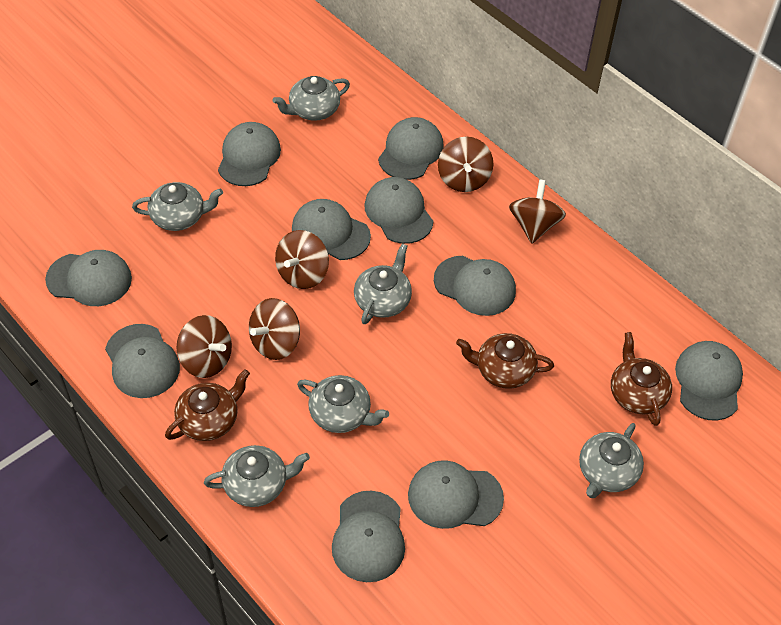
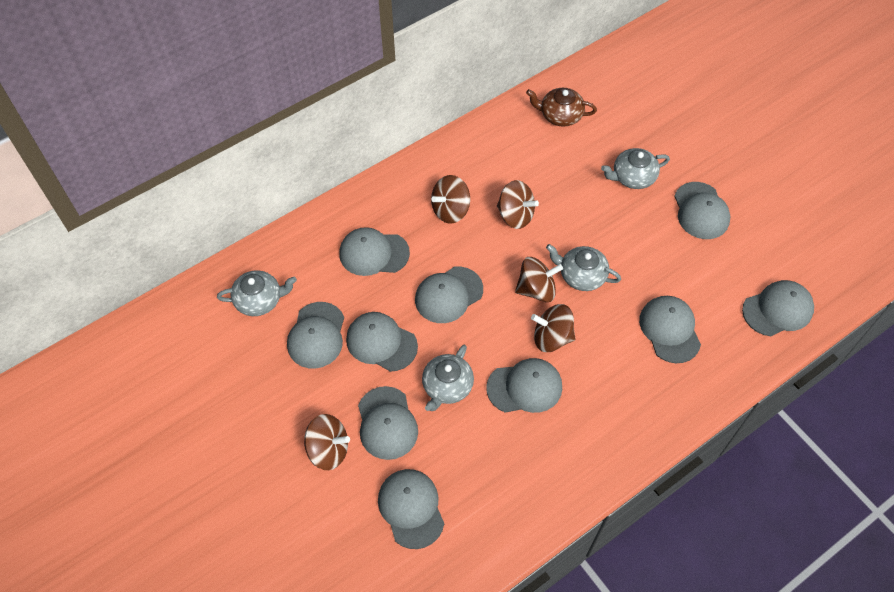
brown teapot: [165,369,250,441] [456,333,554,389] [611,332,672,426] = 3 -> [526,88,597,127] = 1
grey teapot: [132,182,223,231] [204,445,310,507] [273,76,350,121] [297,375,389,433] [354,244,412,324] [579,423,644,498] = 6 -> [217,270,297,316] [422,345,474,411] [546,244,621,291] [601,148,670,189] = 4

